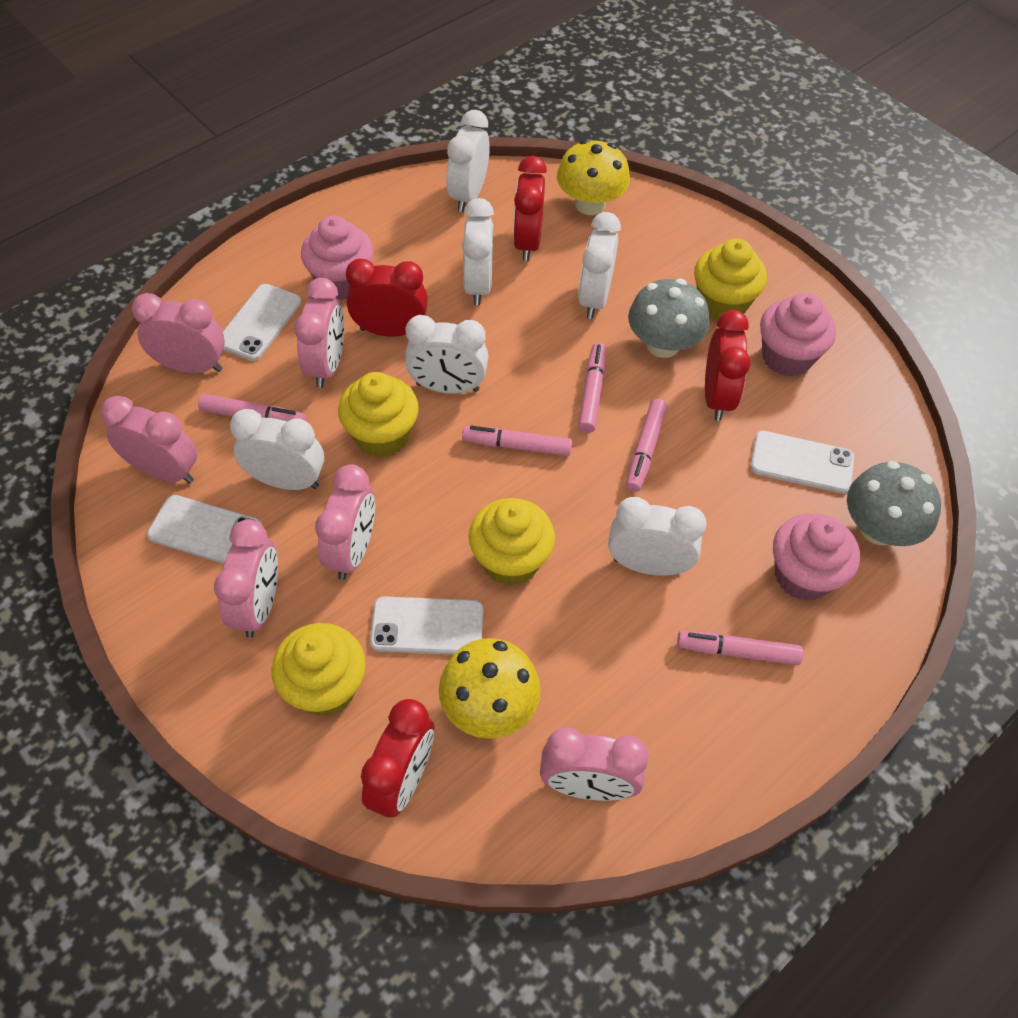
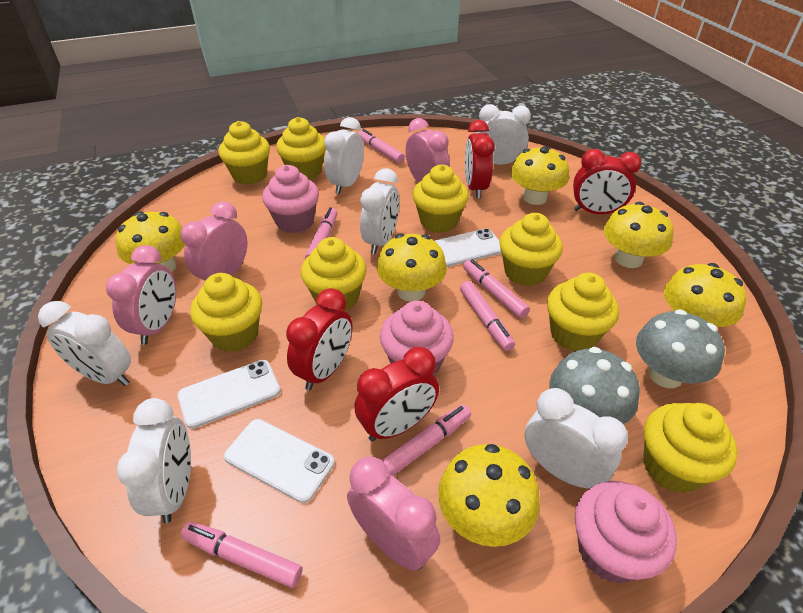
pink clock: [100,396,197,484] [132,293,225,373] [214,519,278,638] [294,278,344,388] [315,464,375,580] [540,727,649,801] = 6 -> [106,245,176,345] [181,201,247,281] [347,456,440,570] [405,118,450,183] = 4
pink marker: [198,394,306,422] [462,426,572,456] [578,343,606,433] [626,399,667,492] [677,631,803,665] = 5 -> [181,521,303,588] [305,207,337,259] [358,129,405,164] [382,404,471,476] [460,281,515,351] [463,259,530,319] = 6
white phone: [147,495,262,564] [223,284,301,361] [370,596,483,654] [750,431,854,494] = 4 -> [177,360,280,429] [224,419,335,503] [434,228,502,267] = 3
yellow cupcake: [271,623,366,716] [338,372,419,458] [469,498,555,586] [694,239,767,321] = 4 -> [190,273,262,352] [219,121,270,185] [276,117,326,180] [301,237,367,311] [413,165,469,233] [499,213,563,286] [547,273,619,351] [643,403,738,493] = 8
yellow mushroom: [439,638,541,739] [557,139,630,215] = 2 -> [116,211,185,272] [377,234,447,302] [438,444,540,547] [510,146,569,205] [604,202,674,268] [664,263,746,327] = 6

